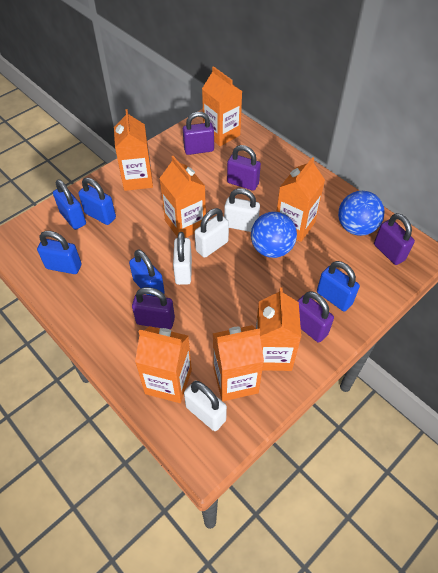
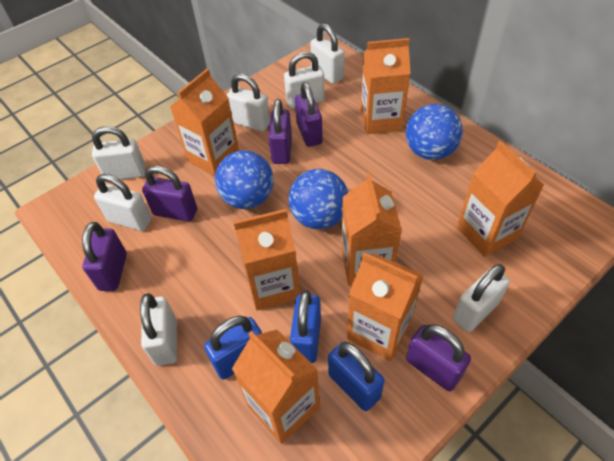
blue ball: [251,212,297,258] [338,191,385,236] = 2 -> [215,150,274,209] [288,169,348,229] [406,104,463,160] = 3
blue padlock: [37,231,82,274] [53,179,86,230] [78,177,116,225] [129,250,165,296] [317,261,360,311] = 5 -> [204,316,262,380] [290,290,321,363] [328,341,384,411] = 3
white padlock: [173,232,192,285] [184,381,227,431] [195,208,229,258] [224,188,260,232] = 4 -> [92,126,146,180] [94,174,151,231] [140,293,177,366] [227,74,270,132] [284,52,325,109] [310,24,344,84] [453,264,510,332] = 7

